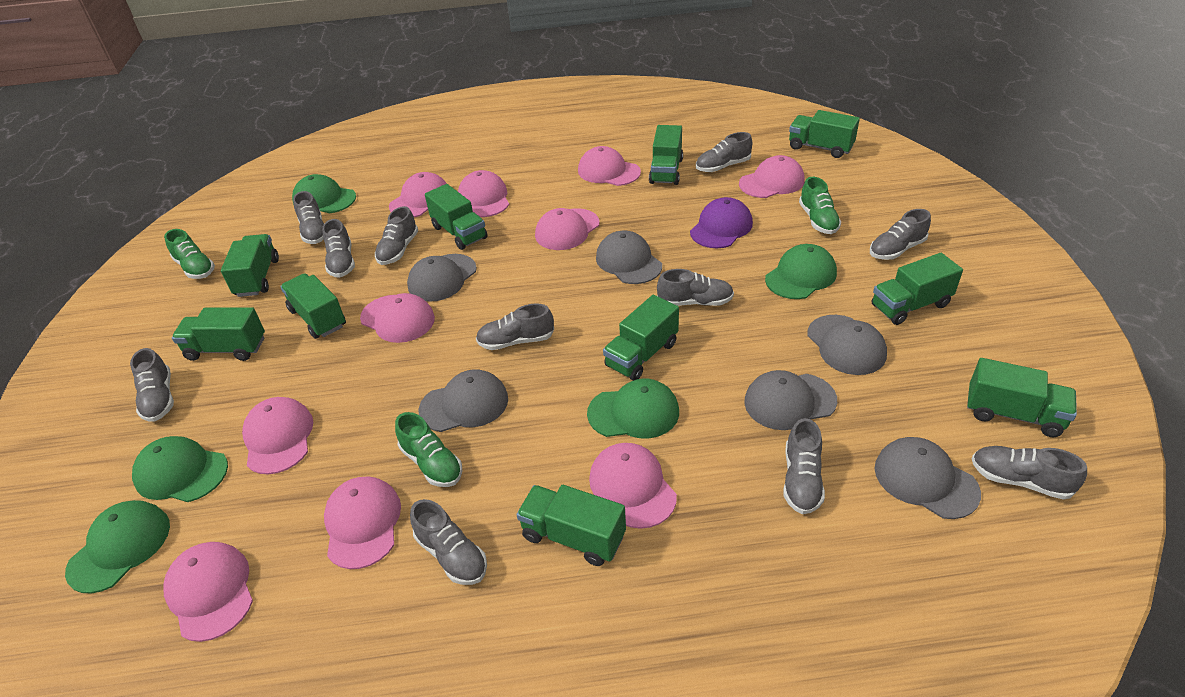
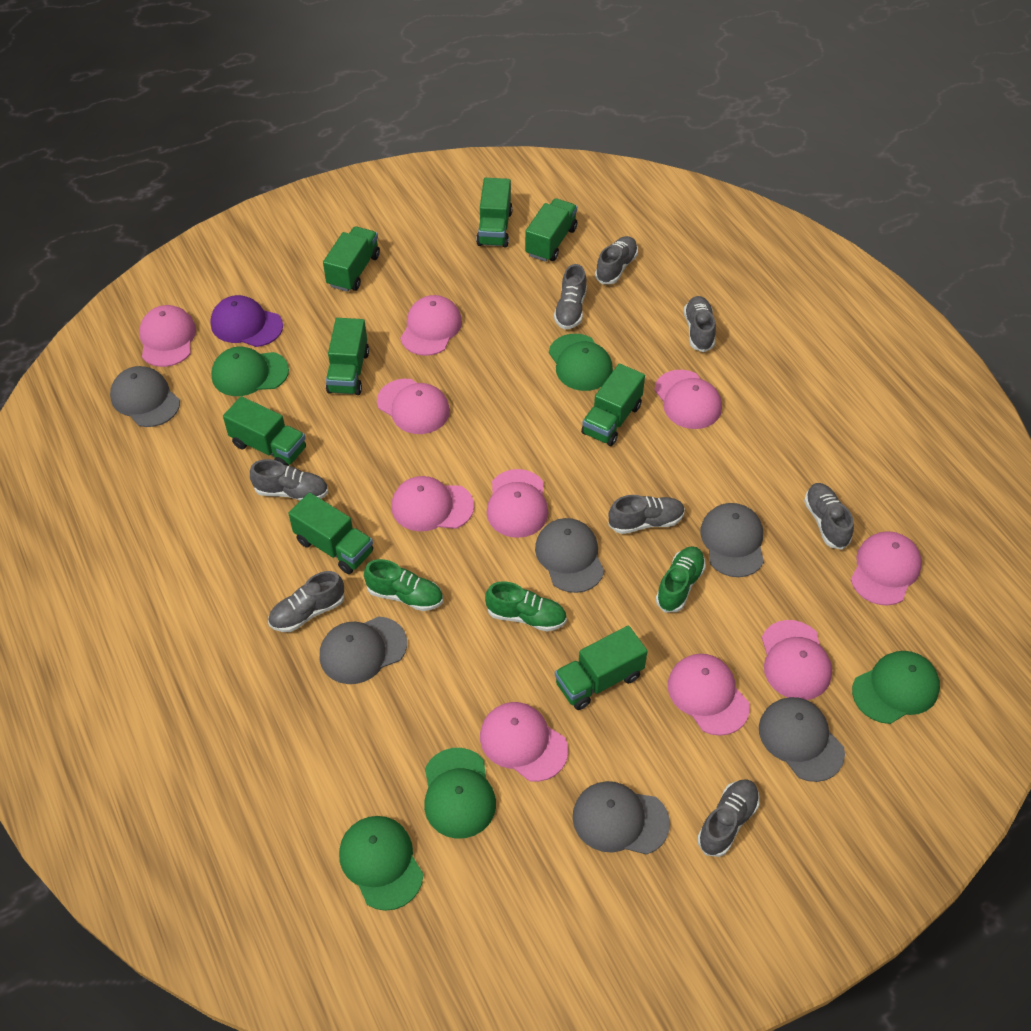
green truck: [172,307,265,361] [221,234,279,297] [280,273,346,339] [425,184,488,250] [516,485,626,566] [603,295,679,381] [649,125,683,185] [789,110,860,158] [872,253,963,325] [967,358,1077,437] = 10 -> [223,396,306,466] [288,493,373,574] [323,226,380,292] [326,318,369,395] [476,178,513,247] [525,198,577,262] [555,626,647,710] [581,364,645,446] = 8
grey shoe: [130,348,174,422] [293,191,324,244] [322,219,355,277] [375,206,418,265] [410,499,487,585] [476,303,554,350] [657,269,734,306] [696,132,752,172] [784,418,825,514] [870,209,931,260] [971,446,1087,500] = 11 -> [250,459,328,501] [268,571,344,632] [554,264,587,329] [595,236,638,284] [609,495,685,534] [684,296,716,352] [697,779,760,857] [804,483,854,550] = 8

